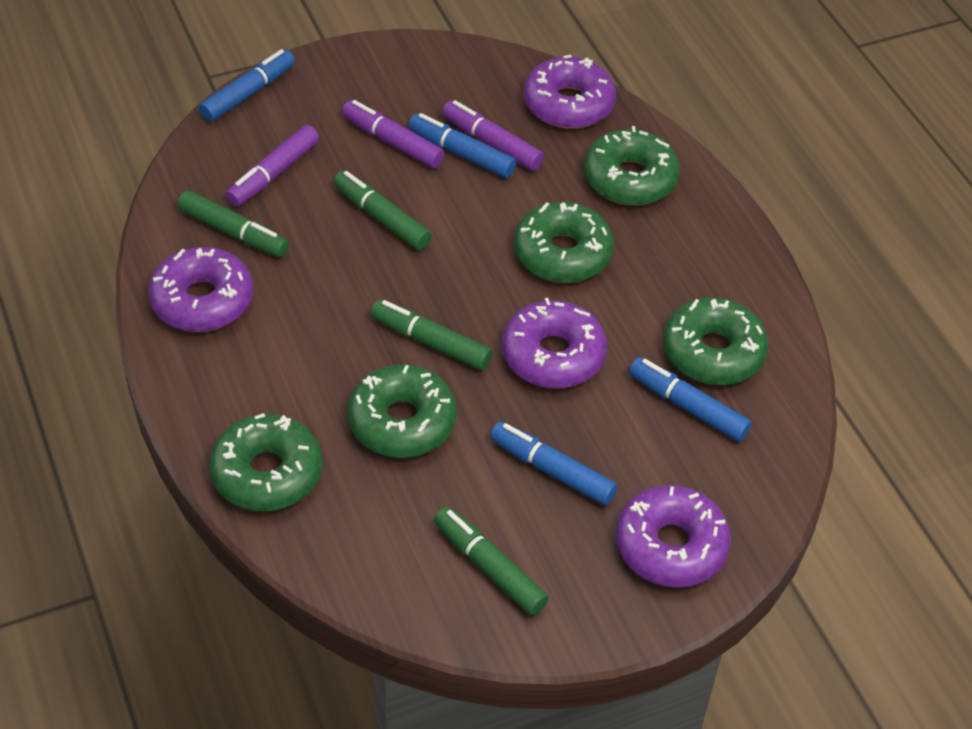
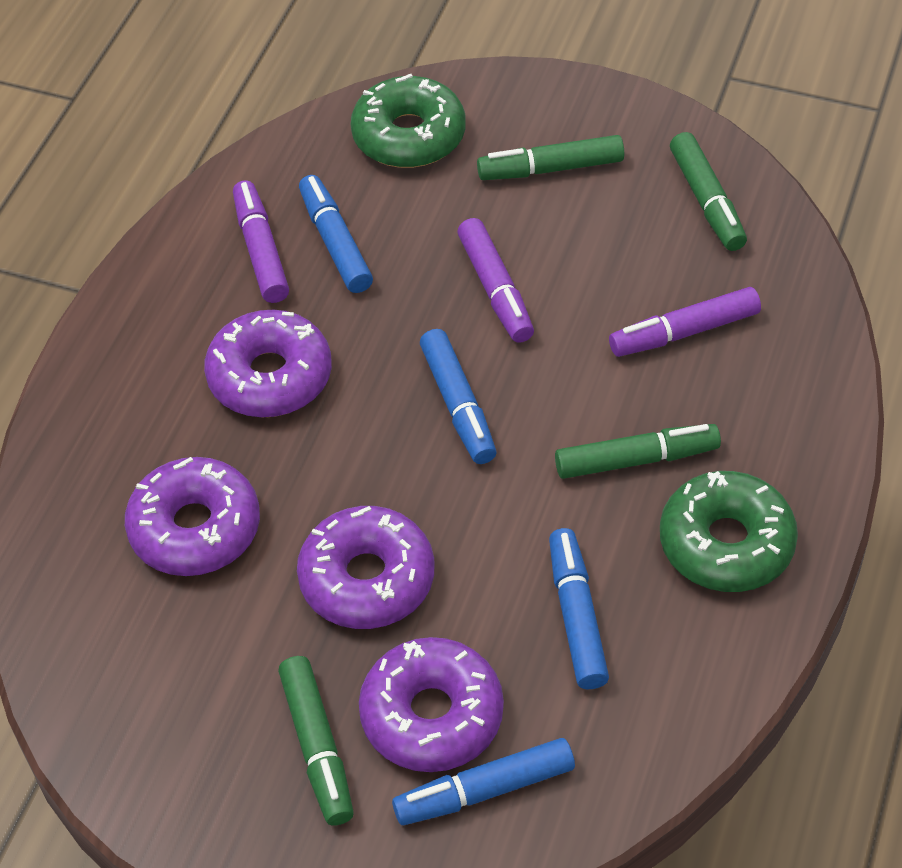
green donut: [209,413,322,511] [347,365,457,458] [514,202,614,283] [584,126,680,205] [663,298,768,385] = 5 -> [351,74,466,168] [660,471,798,592] = 2

